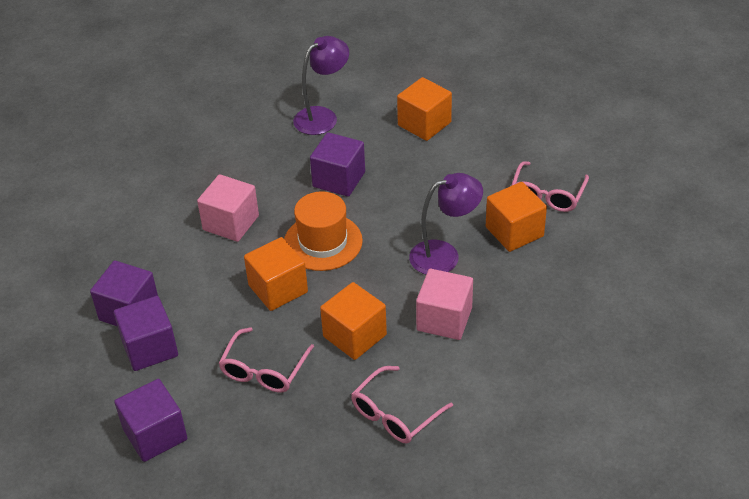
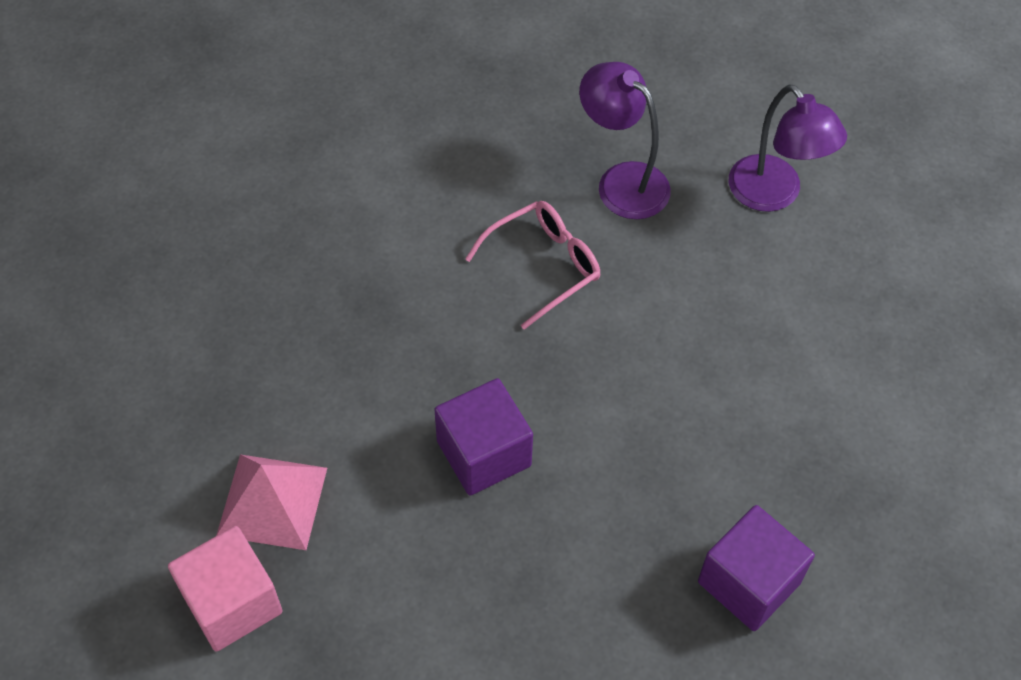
orange cube: [244,237,308,311] [320,282,387,360] [397,77,452,141] [486,182,547,252] = 4 -> none = 0
orange hat: [284,191,363,271] = 1 -> none = 0
pink cube: [197,174,259,242] [416,269,473,340] = 2 -> [168,526,283,652] = 1
pink glasses: [219,327,314,392] [351,366,453,443] [511,161,589,212] = 3 -> [465,201,600,330] = 1
pink pyramid: none = 0 -> [216,454,327,550] = 1
purple cube: [90,260,158,327] [114,296,178,371] [114,379,187,462] [310,132,365,197] = 4 -> [434,378,533,496] [698,505,815,631] = 2

